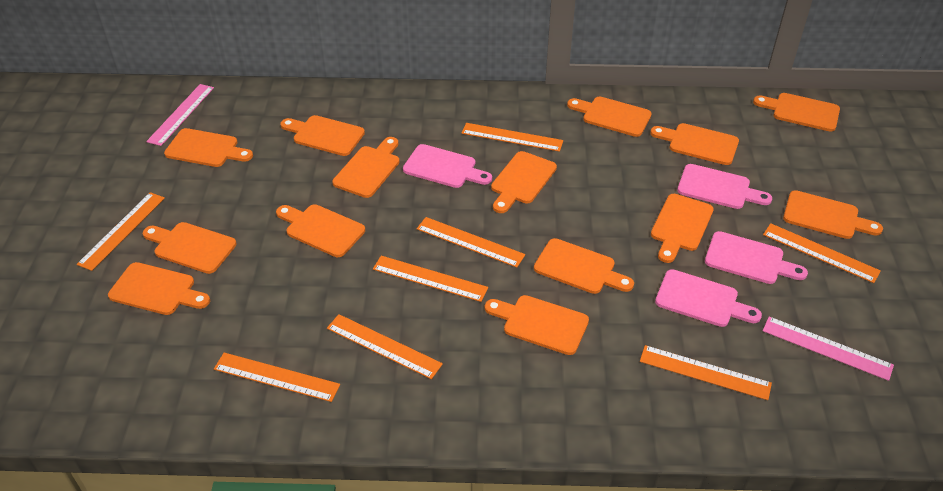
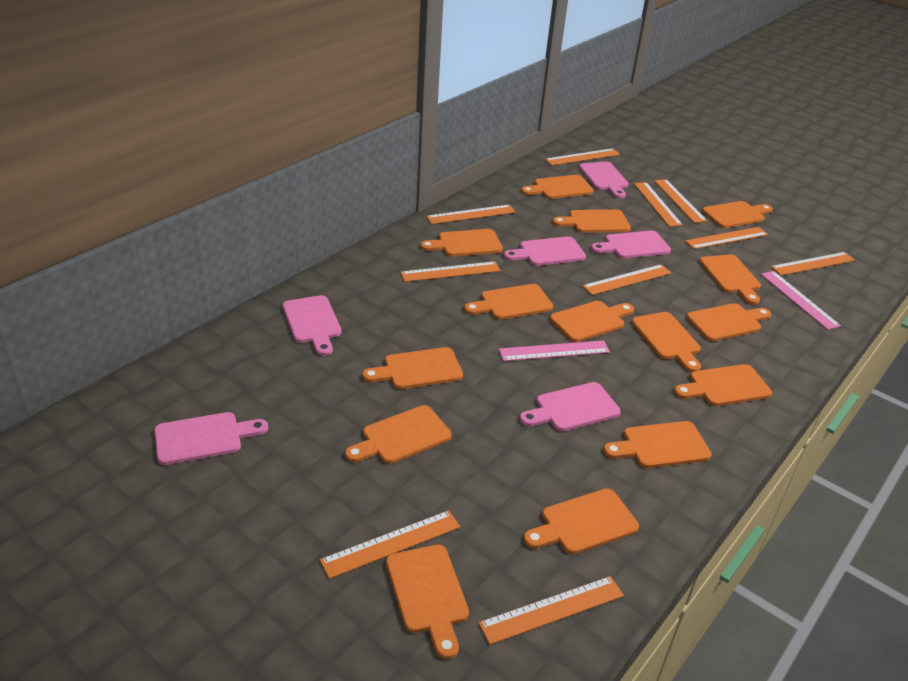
orange cutting board: [108,262,210,315] [143,222,237,274] [164,128,253,167] [276,204,365,257] [280,115,365,156] [332,137,400,198] [485,295,589,355] [491,151,557,213] [534,238,634,294] [567,96,652,137] [650,123,739,165] [651,194,714,263] [753,93,840,132] [783,190,883,239] = 14 -> [345,405,452,464] [362,347,463,389] [386,545,469,660] [420,229,503,257] [464,284,553,320] [521,175,594,199] [523,489,639,554] [550,301,634,342] [552,209,631,233] [603,421,712,468] [632,312,701,372] [674,364,772,406] [686,303,771,341] [699,254,761,305] [702,201,773,228] = 15
orange ruler: [77,192,165,271] [214,353,340,402] [327,314,443,379] [373,256,488,302] [417,217,525,267] [462,123,563,152] [640,345,772,400] [763,223,881,283] = 8 -> [320,510,460,579] [400,261,501,282] [426,205,515,224] [478,576,624,645] [545,148,620,166] [582,264,671,295] [634,182,683,227] [654,179,707,223] [685,227,768,249] [771,252,855,275] = 10
pink cutting board: [403,144,492,188] [655,269,762,327] [677,164,772,209] [705,231,808,284] = 4 -> [154,412,268,465] [282,295,341,356] [504,236,586,266] [519,382,621,431] [579,162,629,198] [591,230,671,258] = 6

